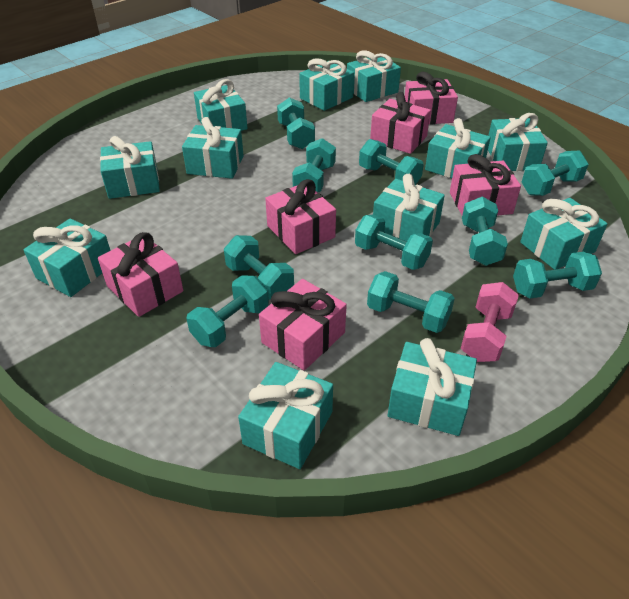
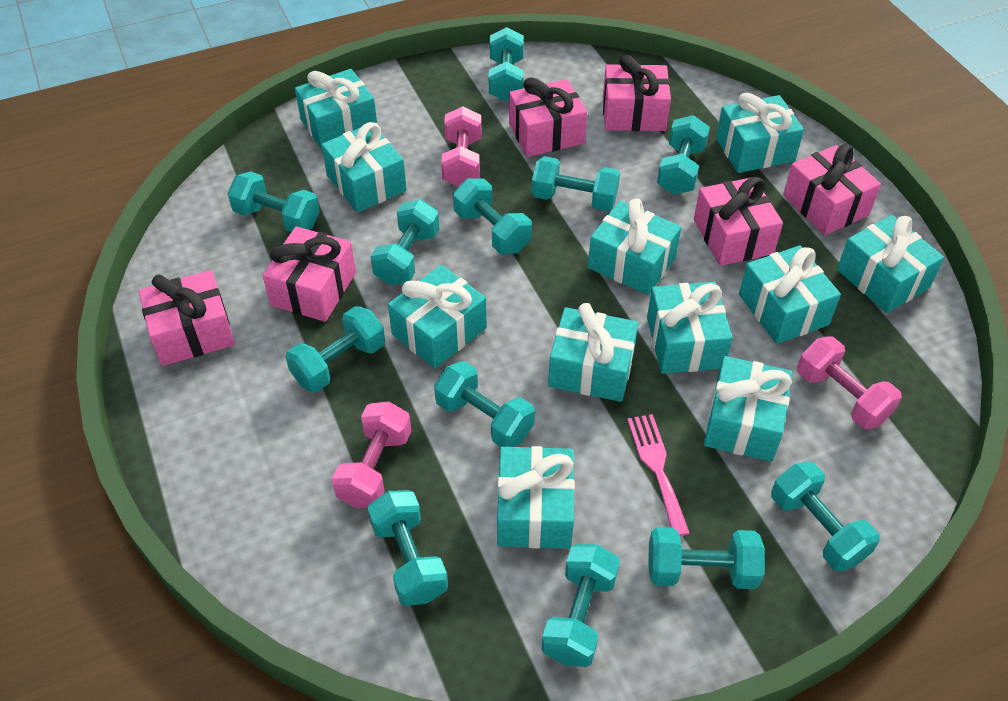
pink dumbbell: [461,282,519,362] = 1 -> [332,401,411,508] [441,106,481,187] [797,337,902,429] = 3
pink fork: none = 0 -> [627,414,690,536] = 1
turquoise dumbbell: [186,275,269,347] [224,235,294,300] [277,97,315,149] [292,138,336,193] [355,214,433,270] [359,139,424,185] [367,271,455,333] [462,196,508,266] [513,252,602,298] [522,150,589,196] = 10 -> [228,171,320,232] [286,306,385,392] [368,490,448,606] [371,199,439,286] [434,361,535,447] [453,178,532,254] [489,27,524,101] [532,156,620,211] [541,544,620,667] [648,527,765,589] [657,115,710,195] [771,461,880,572] = 12
turquoise gift: [24,218,111,297] [100,136,160,199] [182,117,244,179] [194,79,248,131] [238,362,333,469] [299,58,354,111] [347,50,401,102] [373,174,445,241] [388,338,477,436] [425,118,491,178] [488,113,548,171] [520,198,607,270] = 12 -> [295,69,377,149] [321,122,407,212] [388,265,487,368] [497,446,575,549] [548,303,638,402] [588,198,682,295] [647,282,733,374] [704,356,792,462] [716,93,804,173] [739,246,841,344] [837,215,944,313] = 11

